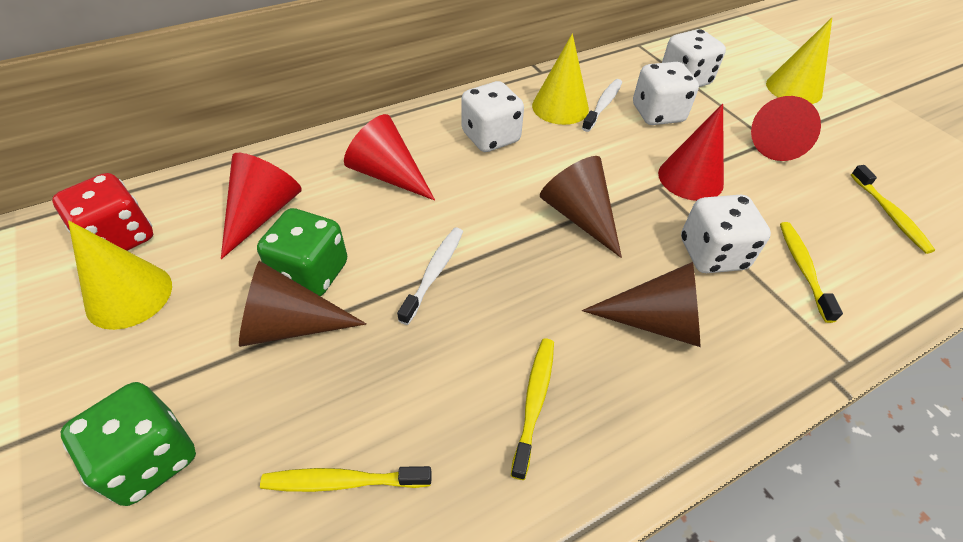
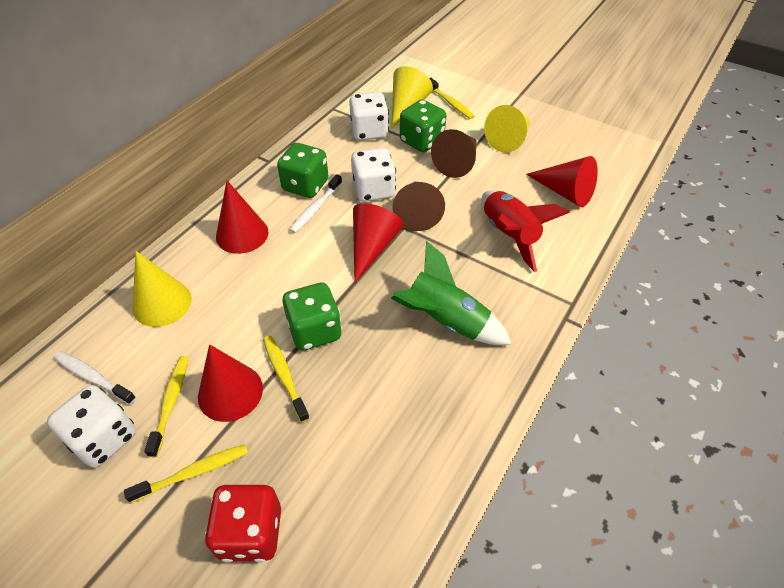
brown cone: [239,261,366,347] [540,156,622,258] [582,262,700,347] = 3 -> [393,182,445,231] [431,129,476,178] = 2
green dice: [61,382,196,506] [257,208,347,296] = 2 -> [277,143,328,198] [283,282,342,350] [400,100,446,152] = 3
green rocket: none = 0 -> [391,241,512,345] = 1
red rocket: none = 0 -> [481,190,570,272] = 1
white dice: [461,81,524,152] [633,62,699,125] [662,29,726,87] [681,195,771,273] = 4 -> [47,385,136,468] [349,92,389,140] [351,148,396,202] = 3

